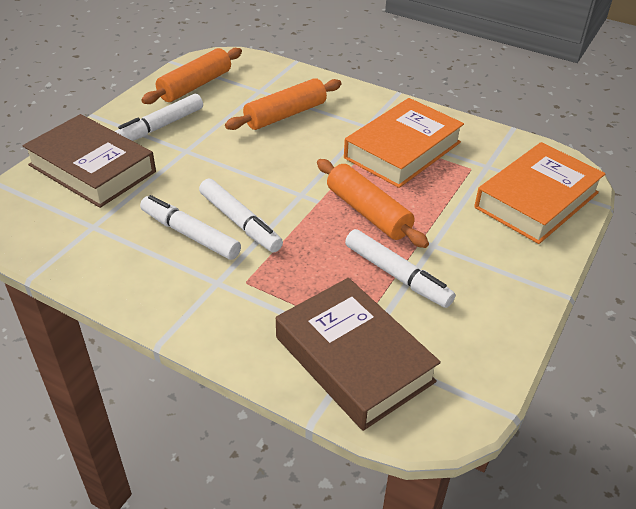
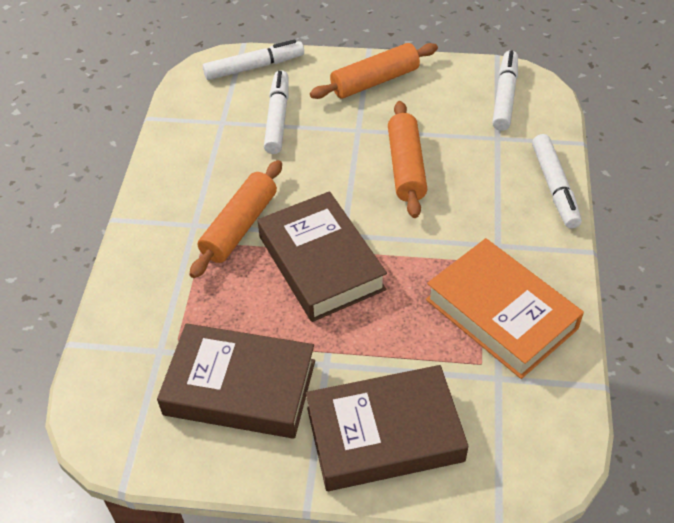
brown book: [23,114,156,208] [276,278,441,431] = 2 -> [157,323,315,439] [257,191,387,322] [306,365,469,491] = 3
orange book: [344,98,464,188] [474,142,605,244] = 2 -> [426,238,584,379] = 1

